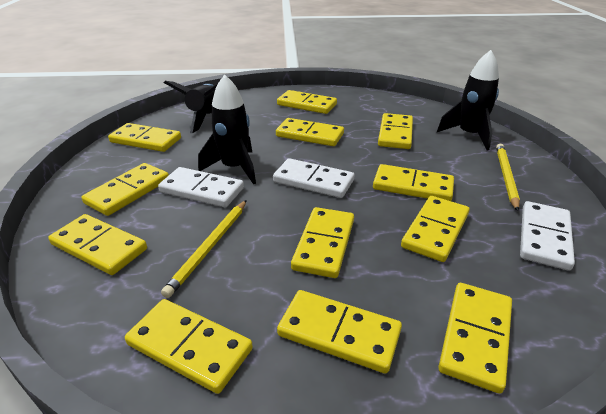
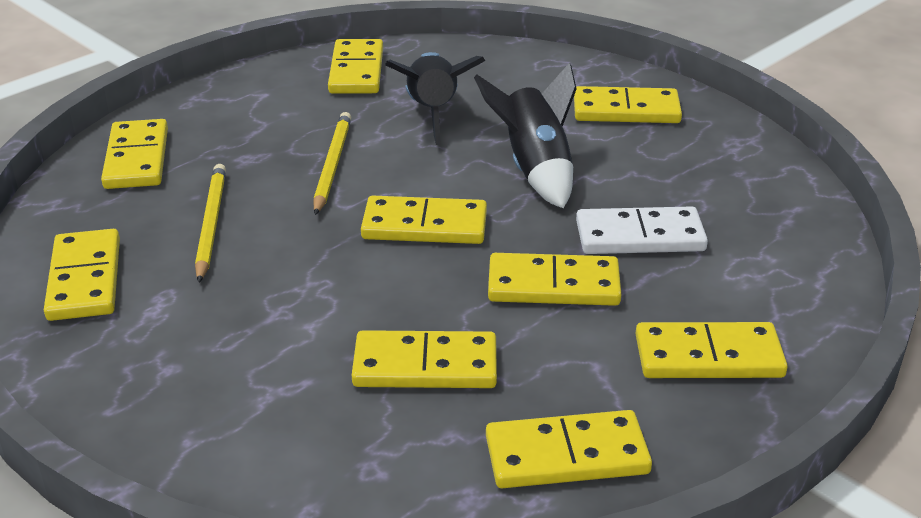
black rocket: [164,81,218,133] [198,74,256,184] [437,50,499,150] = 3 -> [385,52,485,145] [474,63,577,208] = 2
white domino: [158,167,244,207] [273,158,354,198] [520,201,575,271] = 3 -> [576,206,708,254] = 1
yellow domino: [48,214,147,275] [82,163,169,216] [108,123,181,152] [125,299,253,394] [276,118,344,146] [277,90,337,114] [277,290,402,374] [291,207,354,278] [373,164,454,201] [378,113,413,149] [401,196,469,262] [438,283,512,394] = 12 -> [44,229,120,321] [101,119,168,189] [328,39,383,94] [352,330,497,388] [361,196,487,244] [486,410,652,488] [488,253,621,306] [574,86,682,123] [635,322,788,378] = 9

